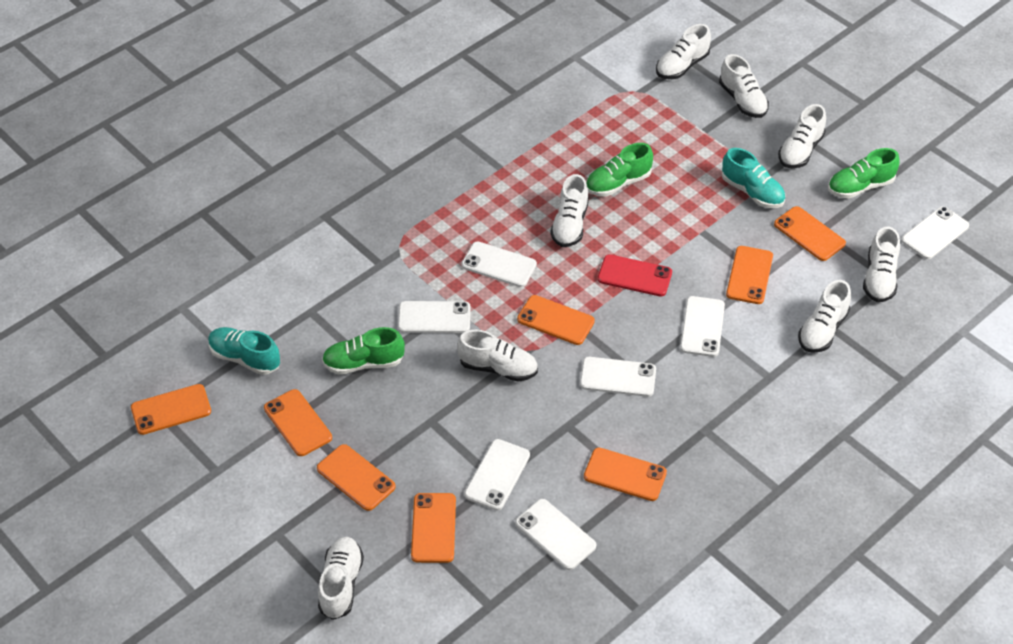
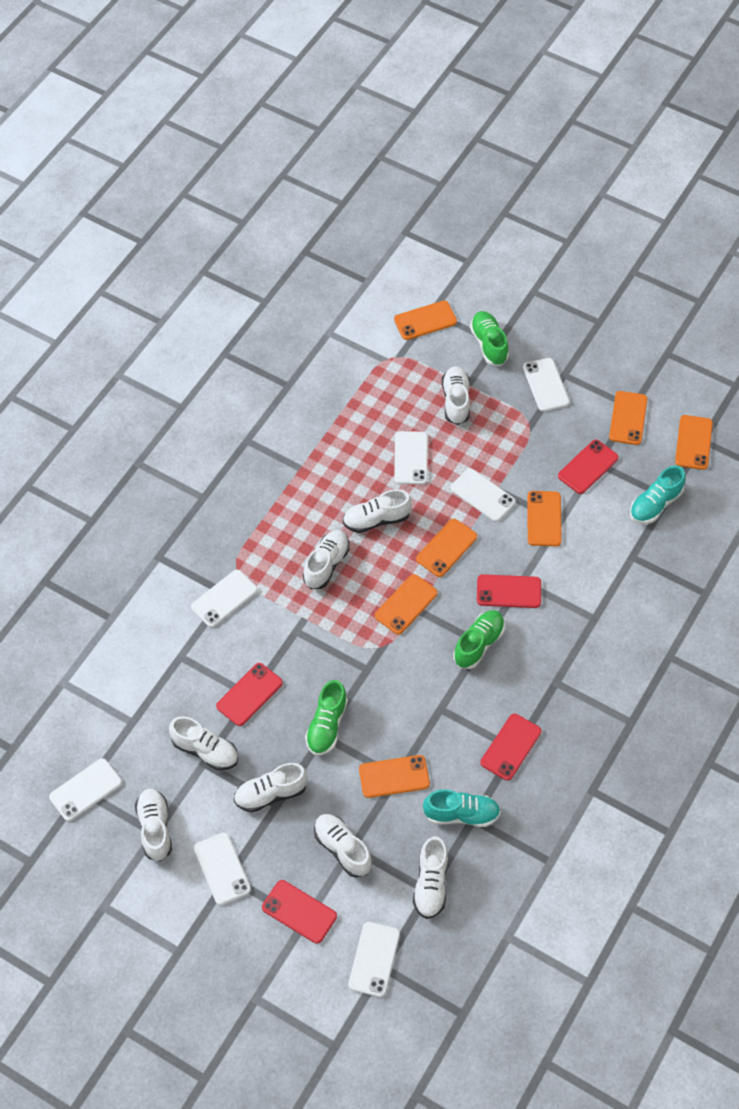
orange phone: [131,384,211,435] [264,389,332,456] [317,444,396,511] [411,493,456,563] [517,295,595,345] [584,448,667,501] [726,246,773,304] [774,206,846,261] = 8 -> [359,755,430,798] [375,574,438,635] [394,301,457,340] [416,519,477,577] [528,491,562,546] [609,391,648,445] [675,415,713,470] = 7
red phone: [598,254,672,297] = 1 -> [216,663,283,726] [262,880,337,944] [477,574,541,608] [480,714,542,781] [558,439,619,494] = 5

